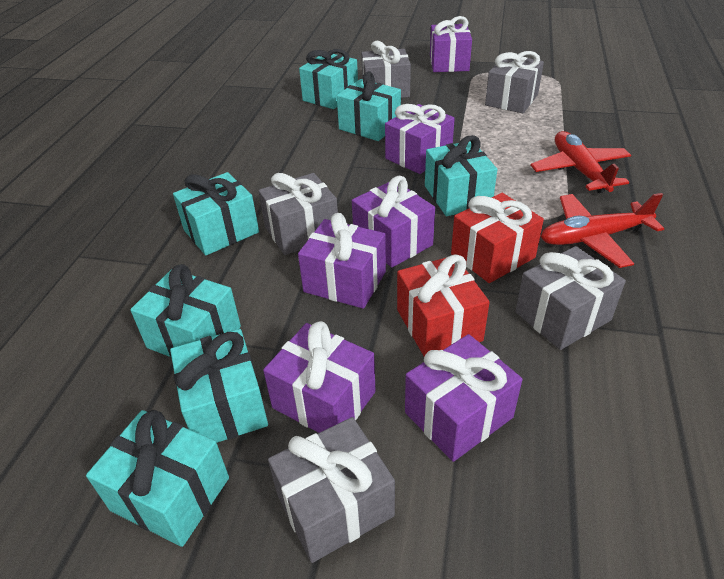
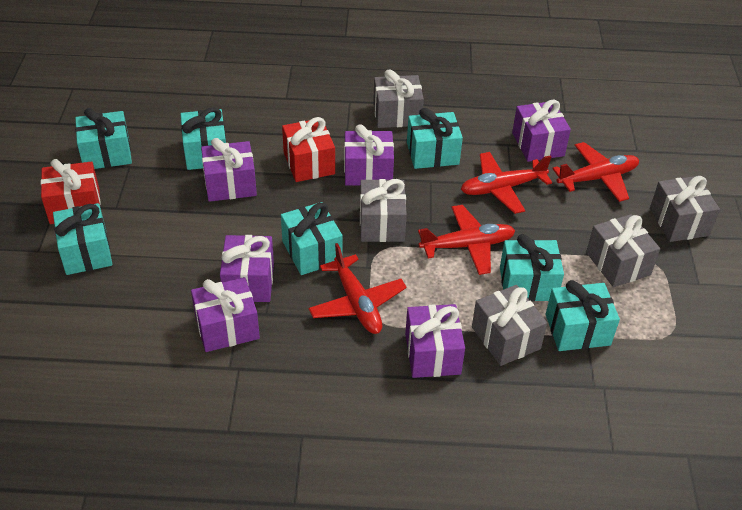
red plane: [530,131,631,193] [541,193,664,268] = 2 -> [308,243,407,334] [418,205,515,275] [461,152,552,214] [552,142,639,202] = 4

